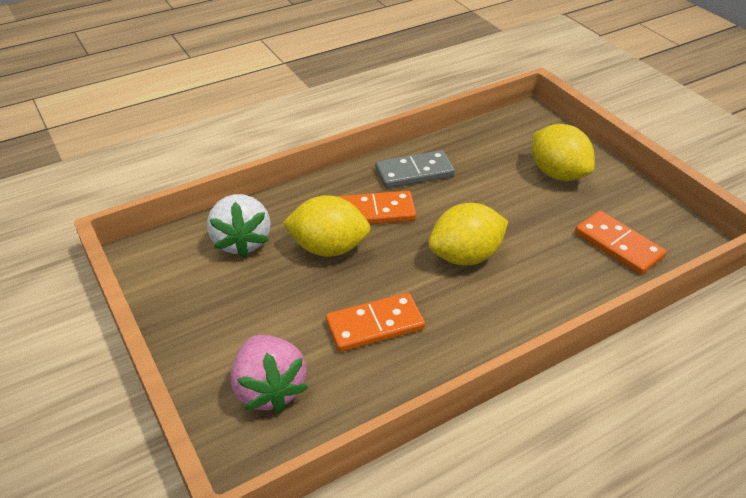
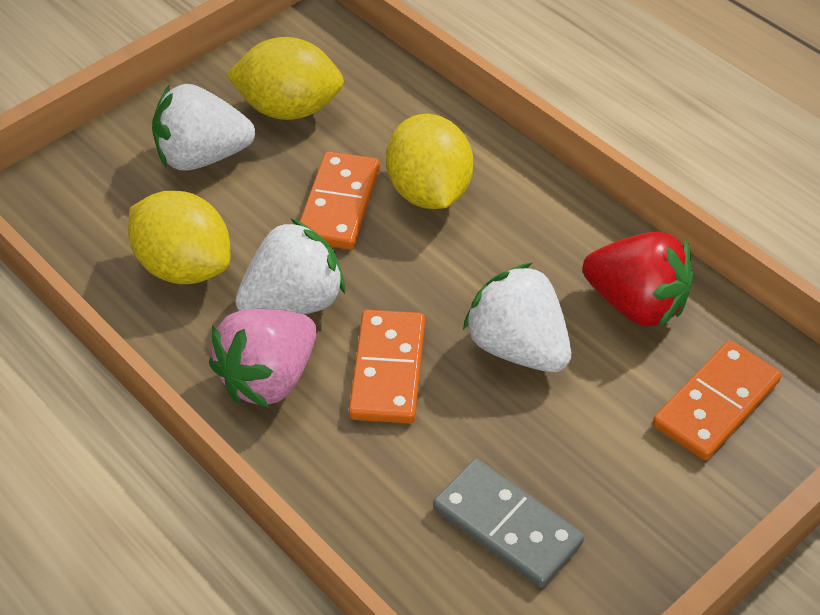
red strawberry: none = 0 -> [582,232,693,328] = 1
white strawberry: [207,194,271,258] = 1 -> [152,84,255,171] [235,218,345,314] [463,263,571,372] = 3

